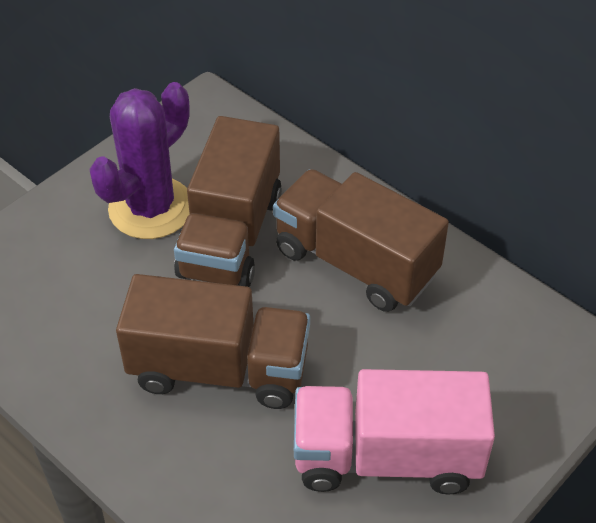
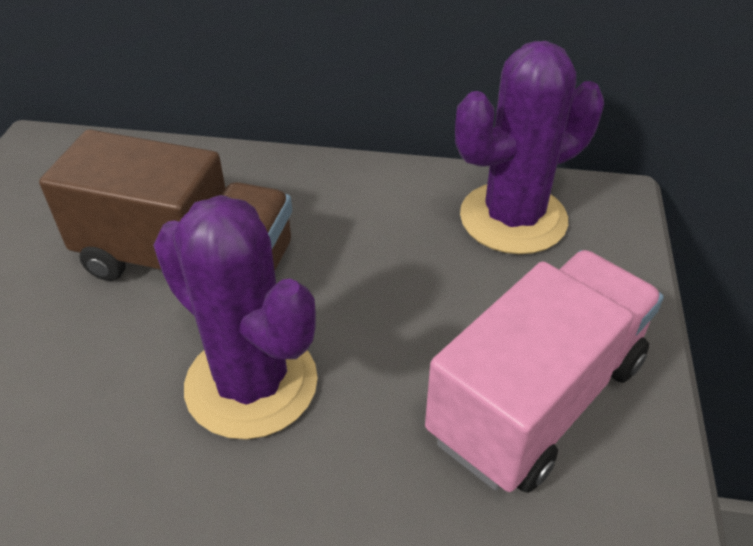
brown truck: [116,274,310,409] [174,116,282,287] [273,169,449,312] = 3 -> [39,129,292,281] = 1
purple cactus: [89,82,190,239] = 1 -> [153,195,318,440] [455,41,604,254] = 2

